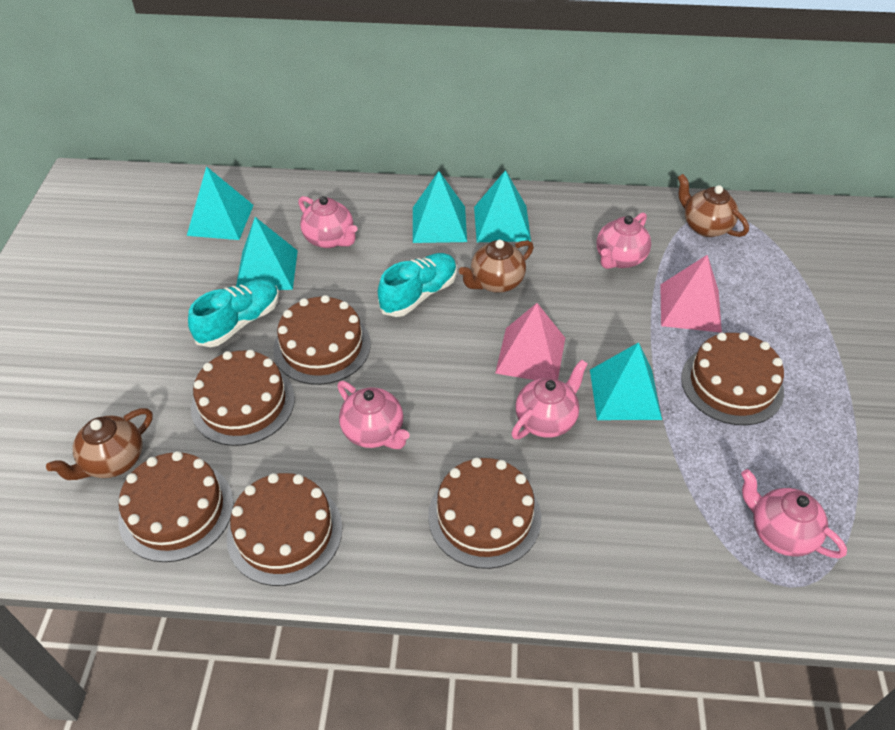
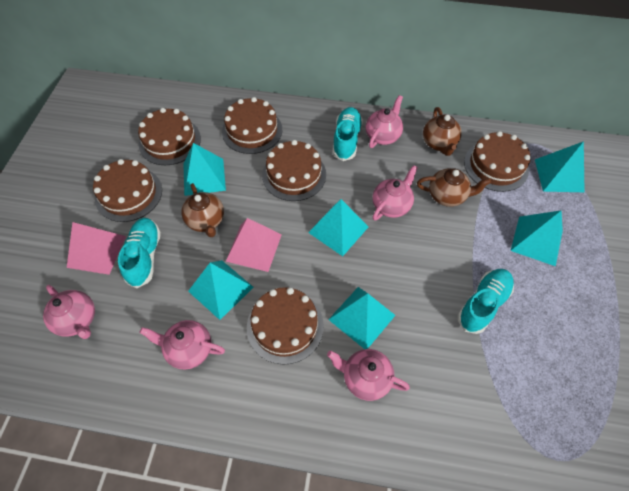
turquoise pyramid: [187,166,254,240] [236,217,298,290] [413,171,467,243] [474,170,531,242] [590,342,662,420] = 5 -> [183,143,226,196] [188,260,254,320] [308,199,368,256] [328,287,396,349] [511,210,563,266] [535,141,585,192] = 6
turquoise shoe: [188,279,279,347] [378,253,457,317] = 2 -> [118,218,161,288] [332,107,363,161] [458,269,514,334] = 3

